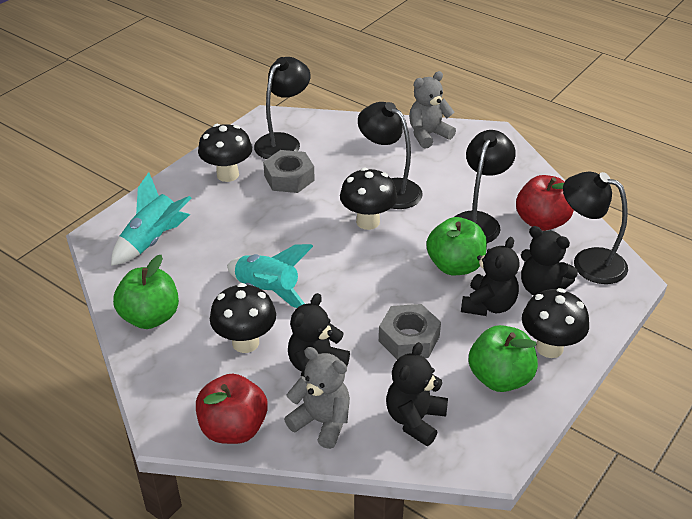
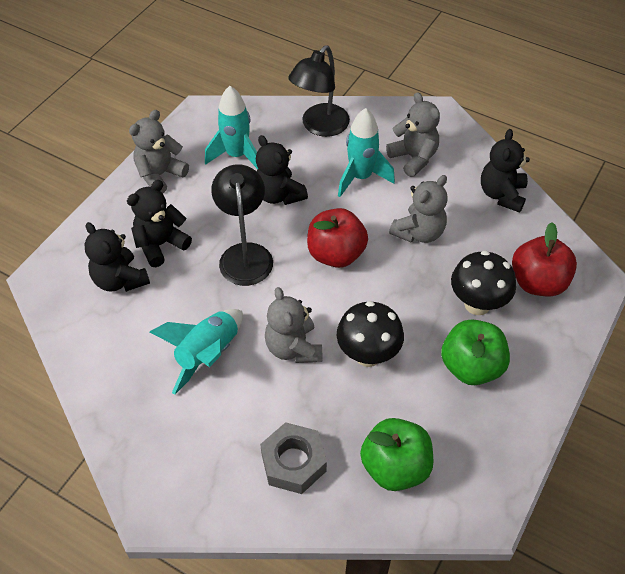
black lamp: [254,57,311,159] [358,102,423,209] [454,130,516,243] [563,171,628,284] = 4 -> [211,165,273,286] [288,45,350,137] = 2
black mushroom: [198,124,252,182] [210,283,276,353] [340,168,397,230] [522,288,589,358] = 4 -> [337,301,404,367] [451,250,516,315] = 2
green apple: [113,255,179,329] [427,217,487,275] [468,325,538,392] = 3 -> [360,418,433,491] [441,319,510,385] = 2
grey nut: [263,150,315,193] [379,304,441,360] = 2 -> [260,422,327,494] = 1
grey teddy bear: [284,347,350,449] [409,71,456,149] = 2 -> [129,110,189,193] [265,287,322,363] [386,92,440,177] [389,175,448,243] = 4
turquoise rocket: [111,172,191,266] [227,244,313,308] = 2 -> [150,309,243,395] [205,86,258,169] [338,108,395,197] = 3

